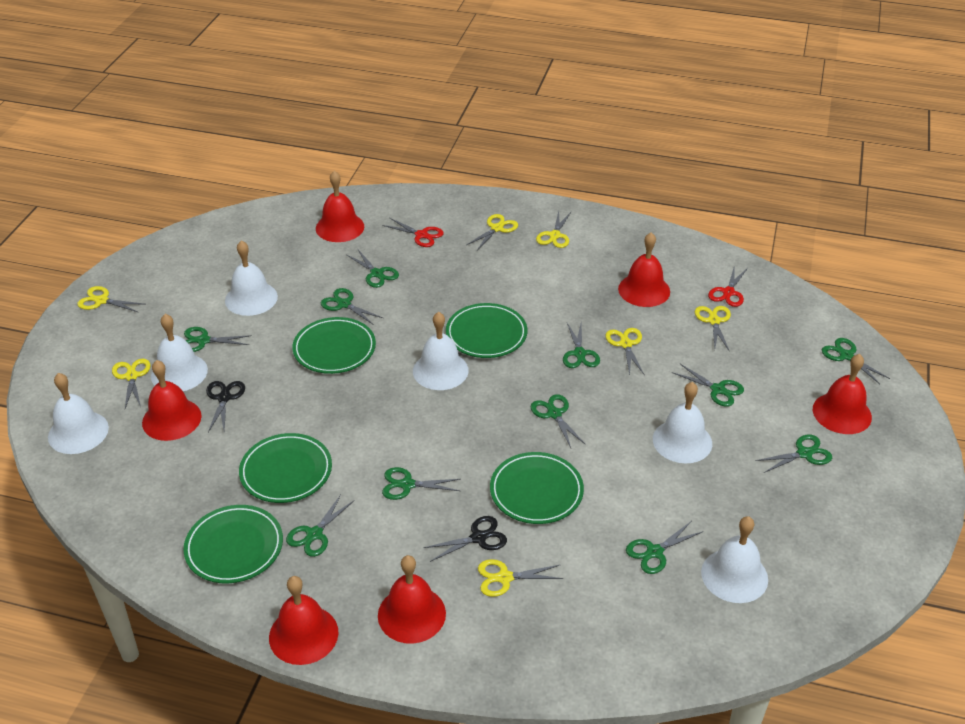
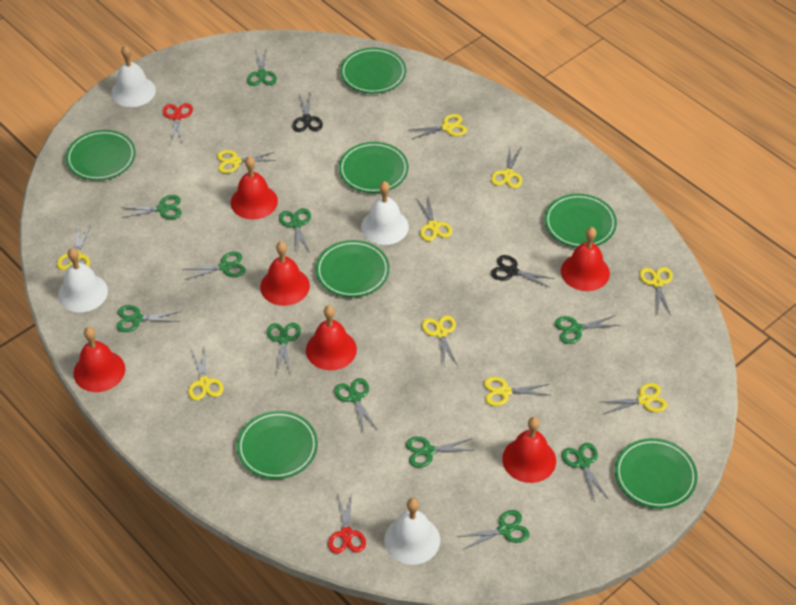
green plate: [183,505,283,583] [239,433,332,503] [292,317,376,374] [446,303,527,358] [490,452,584,524] = 5 -> [66,130,136,181] [237,411,318,479] [316,240,390,298] [339,142,409,193] [340,48,406,94] [545,194,617,248] [615,438,698,509] = 7
white bell: [48,373,109,454] [151,314,208,391] [225,240,278,316] [413,312,468,390] [653,382,712,463] [701,516,768,603] = 6 -> [58,248,108,312] [111,45,156,107] [361,181,409,245] [384,498,440,565] = 4
yellow scissors: [77,286,144,313] [112,359,151,409] [467,214,518,250] [478,559,563,597] [536,211,571,248] [605,328,644,375] [695,306,731,352] = 7 -> [57,224,91,270] [188,346,224,401] [217,150,276,173] [409,114,467,139] [416,196,452,241] [422,315,458,366] [484,377,549,406] [491,145,522,188] [601,383,668,414] [639,267,673,316] = 10

